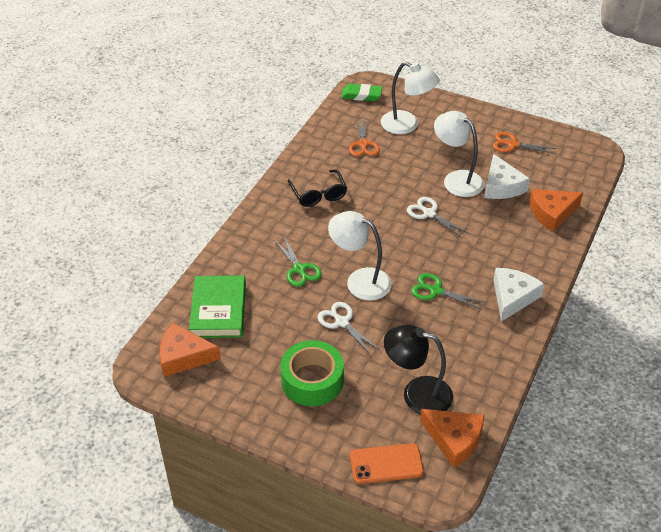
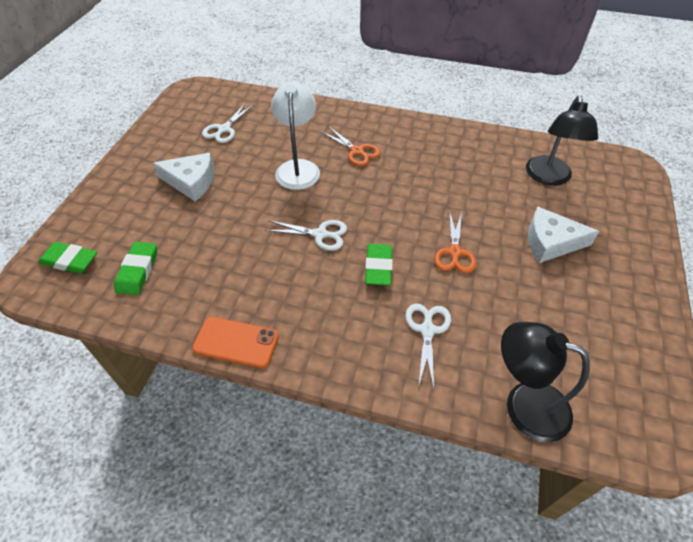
black glasses: [287,169,347,207] = 1 -> none = 0
black lamp: [384,325,453,415] = 1 -> [501,322,590,442] [526,95,598,186] = 2
green book: [189,275,246,338] = 1 -> none = 0
green eraser: [341,84,383,101] = 1 -> [38,242,97,273] [114,242,157,295] [365,244,393,285] = 3
green scissors: [274,237,322,287] [411,273,486,310] = 2 -> none = 0
green tape: [280,340,344,406] = 1 -> none = 0
orange cheese: [159,323,221,377] [420,409,485,468] [529,189,583,232] = 3 -> none = 0
white lamp: [328,211,392,300] [381,62,440,134] [434,111,484,197] = 3 -> [271,82,320,190] = 1
white scissors: [317,302,381,356] [407,197,469,238] = 2 -> [202,104,253,143] [265,220,347,251] [405,304,451,389] = 3

